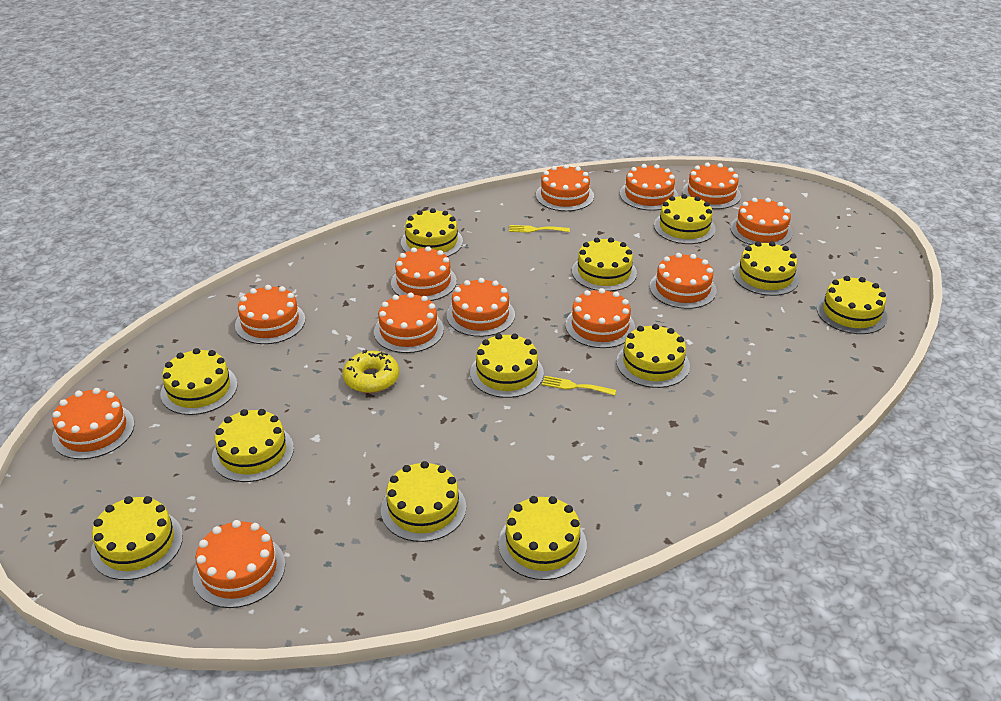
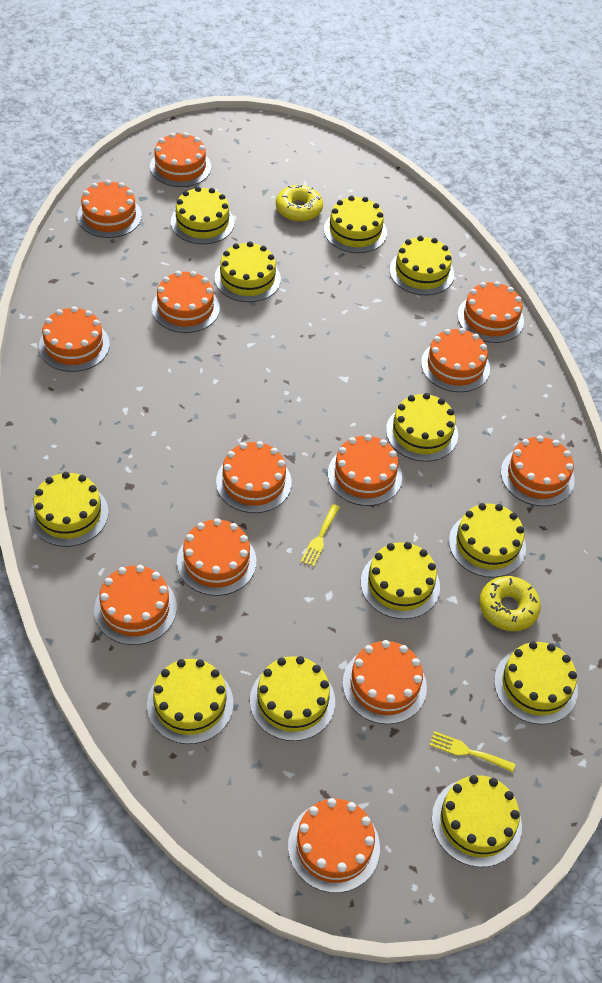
orange cake: [52,388,135,459] [193,520,285,608] [235,285,305,344] [374,292,444,353] [391,246,457,301] [446,278,515,337] [536,164,594,211] [565,288,635,348] [620,164,678,211] [650,253,717,309] [682,162,741,209] [730,198,793,246] = 12 -> [39,306,110,372] [77,180,142,238] [94,565,177,645] [150,132,211,187] [152,271,220,333] [177,518,256,596] [216,441,292,513] [288,798,380,893] [328,434,402,506] [343,640,427,724] [421,328,490,392] [457,281,524,343] [501,436,575,506] = 13
yellow donut: [343,350,399,393] = 1 -> [276,184,323,222] [479,576,541,631] = 2

